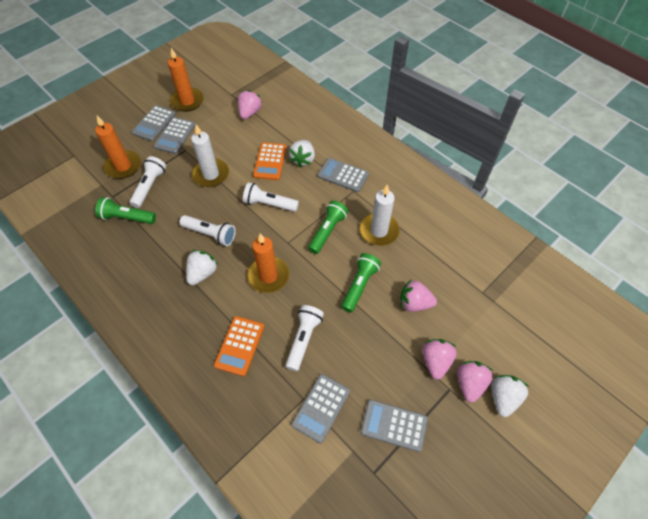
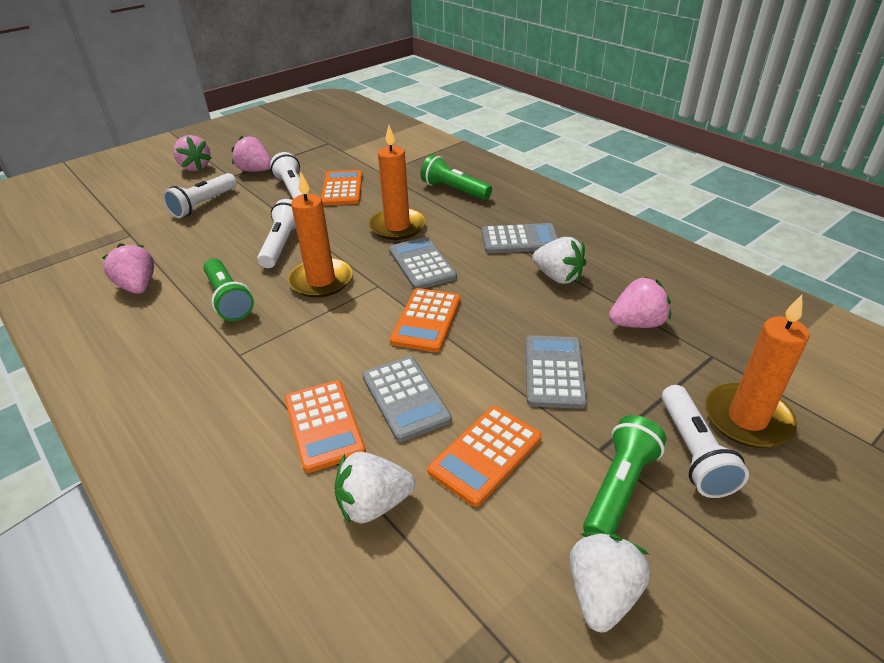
grey calculator: [132,105,176,141] [154,117,195,154] [292,374,350,443] [317,158,369,192] [361,400,428,452] = 5 -> [362,356,452,442] [389,237,457,289] [482,223,558,253] [526,335,587,409] = 4
orange calculator: [214,316,264,376] [253,142,286,180] = 2 -> [285,380,366,473] [321,170,363,206] [390,288,461,352] [428,406,541,507] = 4
white candle: [191,125,229,187] [360,185,400,246] = 2 -> none = 0

